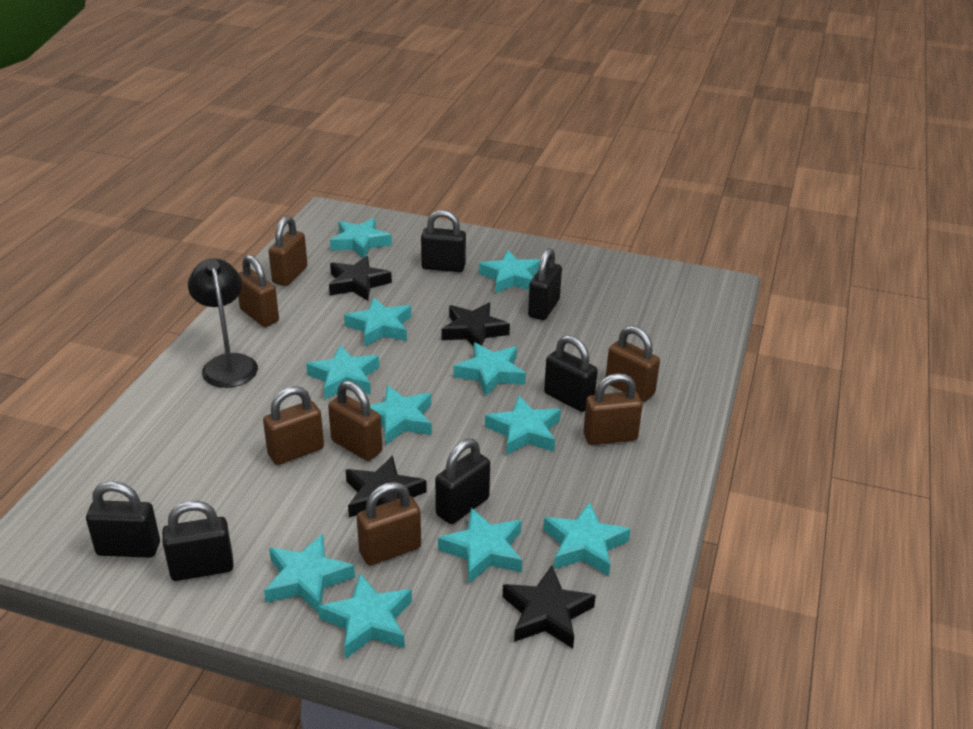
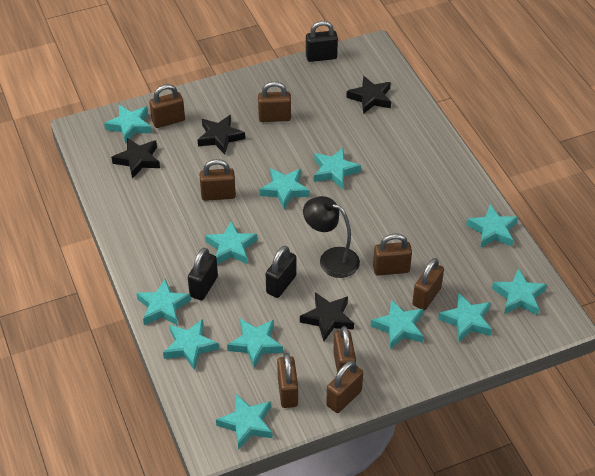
black padlock: [86,481,160,558] [162,501,234,581] [421,210,466,272] [435,439,490,524] [528,248,562,320] [544,335,598,412] = 6 -> [188,248,218,300] [266,246,296,298] [306,21,338,62] = 3
brown padlock: [238,255,279,327] [263,386,324,465] [269,216,307,286] [328,381,382,461] [357,482,421,565] [583,373,642,445] [606,326,660,401] = 7 -> [149,84,185,128] [200,159,236,201] [258,81,291,122] [277,353,298,408] [326,361,363,413] [333,326,356,373] [373,233,412,276] [412,258,444,310] = 8
turquoise star: [264,534,355,613] [306,345,379,399] [318,573,412,659] [330,218,392,258] [344,297,411,346] [370,385,432,445] [438,508,522,583] [454,342,526,397] [479,250,540,293] [485,395,561,455] [543,502,631,576] = 11 -> [104,105,152,144] [136,279,191,326] [163,319,219,370] [205,221,257,264] [216,394,273,450] [227,319,283,368] [260,168,310,209] [314,148,361,189] [371,299,424,349] [438,293,492,342] [466,205,518,248] [492,268,547,316] = 12

